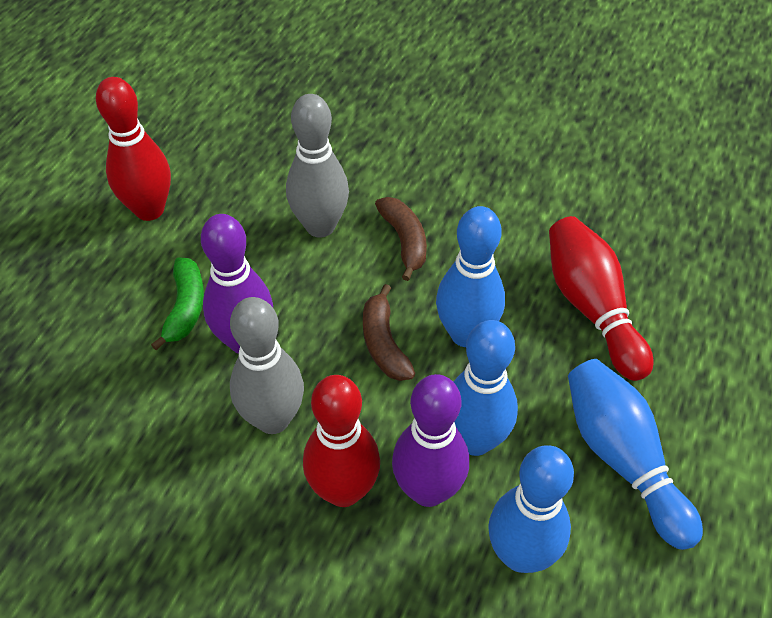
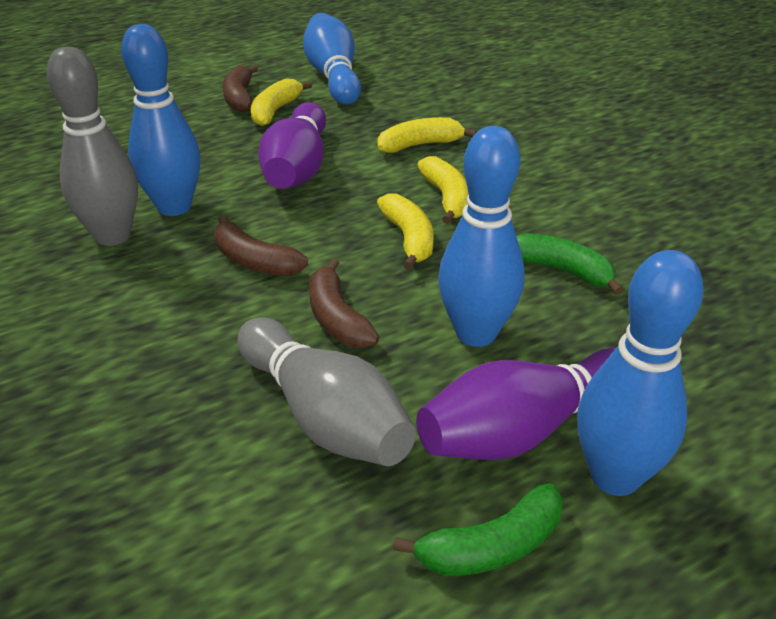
brown banana: [363,284,415,381] [375,197,427,281] = 2 -> [214,215,308,276] [222,65,258,112] [309,258,379,348] = 3
green banana: [151,257,204,350] = 1 -> [393,483,563,576] [517,233,624,295] = 2
red bowling pin: [96,77,171,221] [303,375,380,507] [549,216,653,381] = 3 -> none = 0
yellow banana: none = 0 -> [251,78,312,126] [377,193,434,270] [378,117,476,153] [417,156,469,224] = 4

